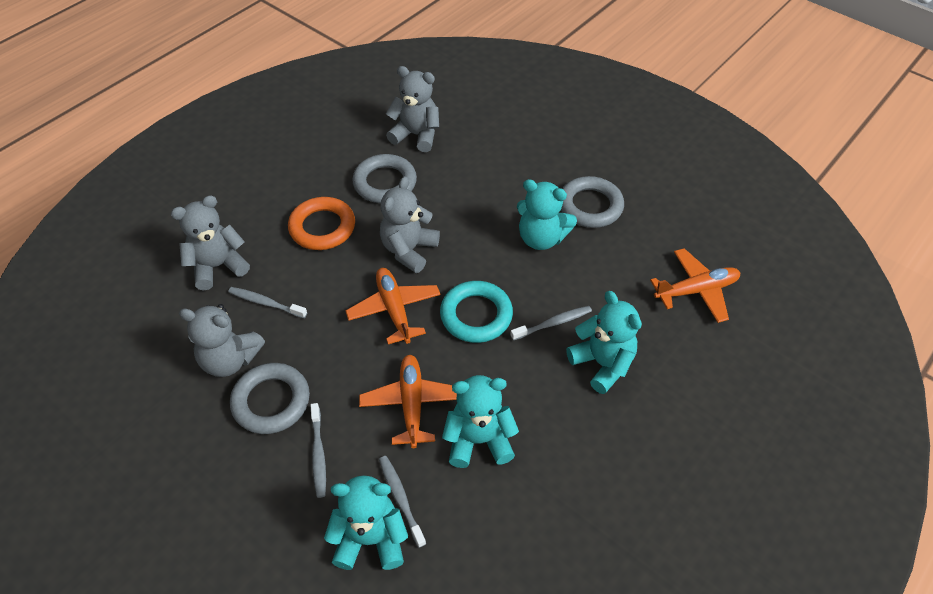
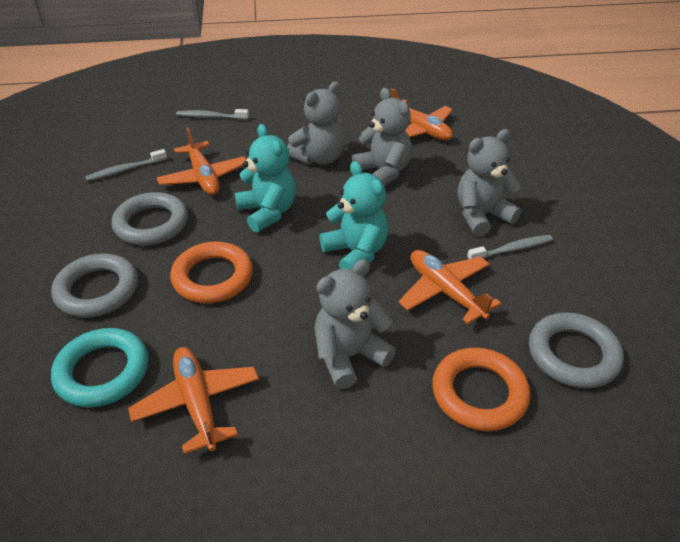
grey toothbrush: [228,287,307,318] [311,403,326,498] [379,456,426,548] [510,306,592,341] = 4 -> [85,149,167,181] [176,109,249,120] [467,235,553,259] = 3
orange plane: [346,268,441,344] [359,355,457,448] [650,248,740,323] = 3 -> [128,347,259,454] [157,127,246,195] [391,88,453,140] [399,250,501,324] = 4
orange ring: [288,197,355,250] = 1 -> [170,241,253,303] [432,347,530,431] = 2
turquoise teddy bear: [324,475,408,570] [442,375,519,468] [517,179,577,250] [566,291,642,394] = 4 -> [235,124,296,233] [319,161,389,270] = 2

